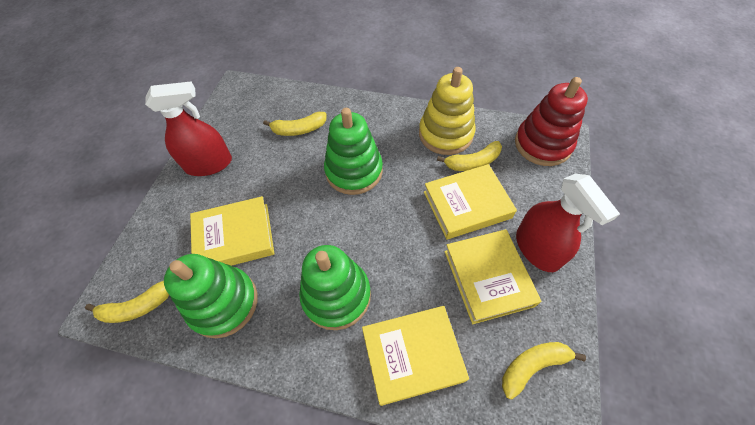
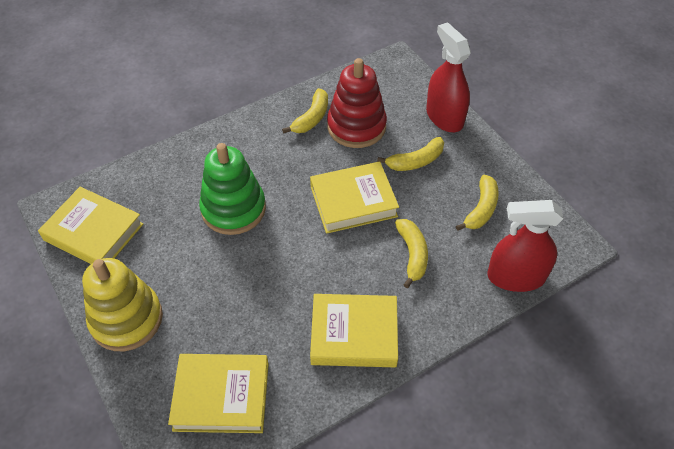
green stacking toy: [164,254,258,338] [299,245,371,330] [324,108,383,195] = 3 -> [199,143,266,235] = 1

